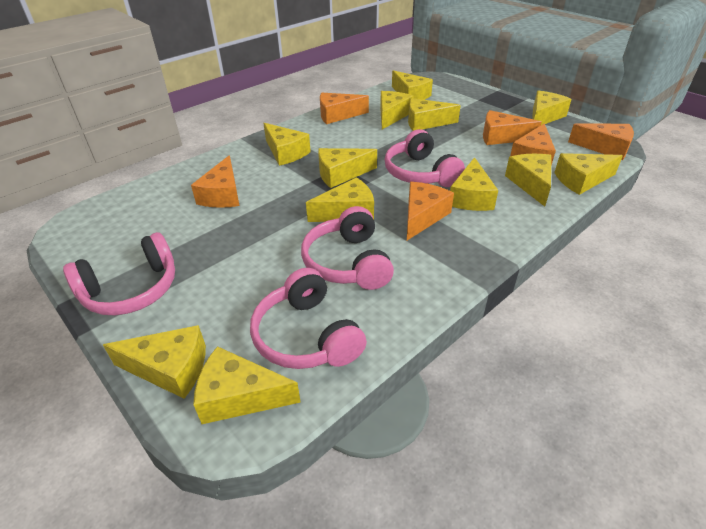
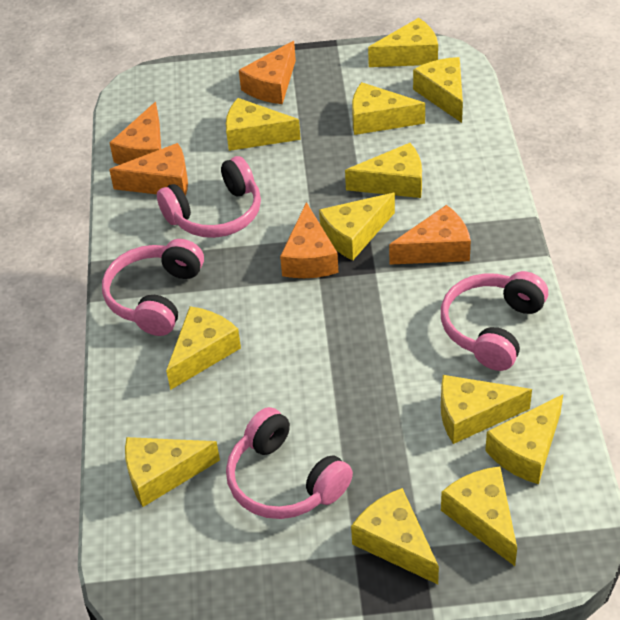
orange cheese: [191,155,240,208] [320,93,369,124] [407,182,454,240] [483,110,542,145] [510,123,556,165] [568,123,634,160] = 6 -> [109,102,161,165] [109,143,188,196] [239,41,296,104] [280,202,339,278] [389,205,471,265] = 5

